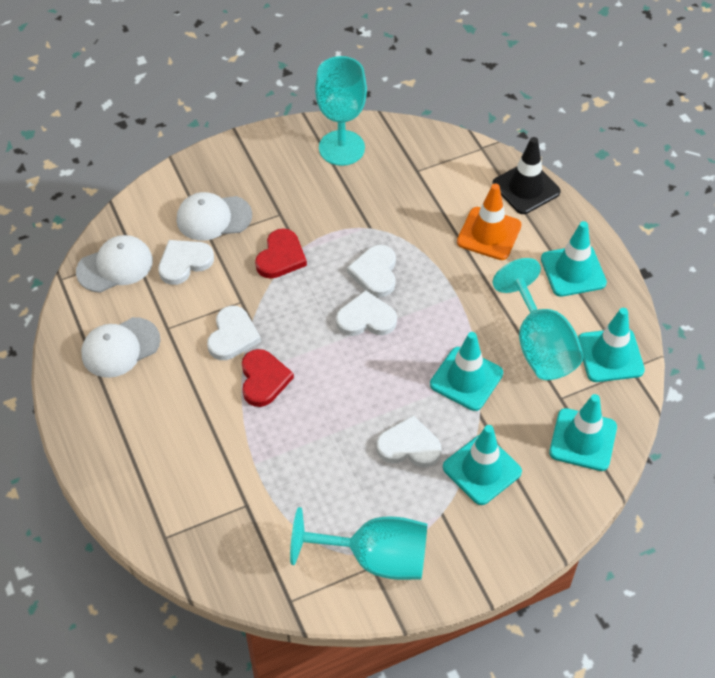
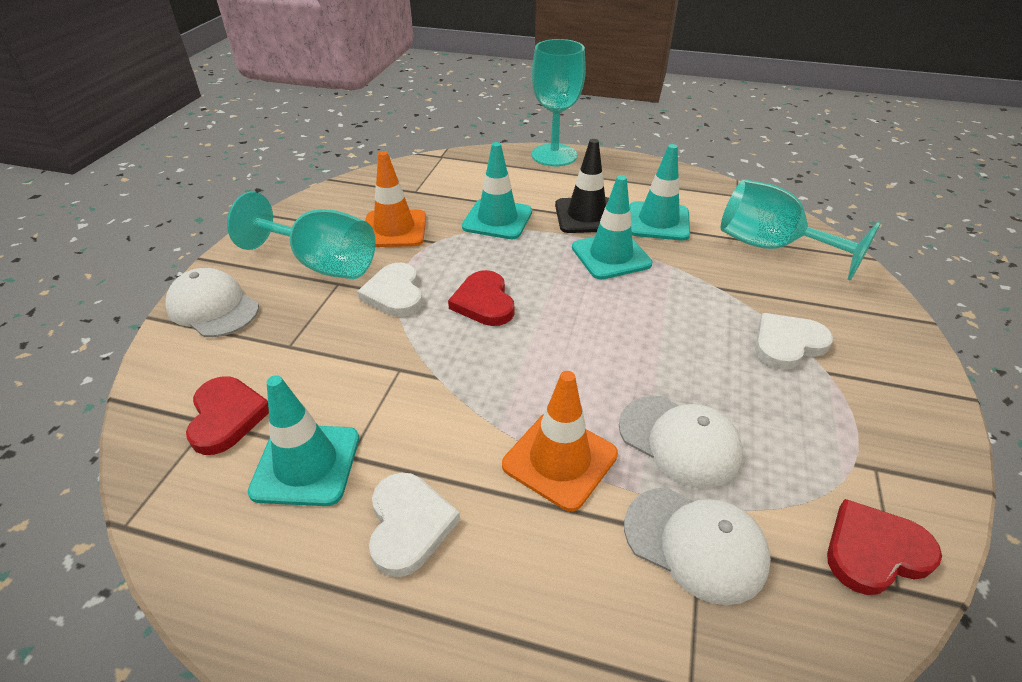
orange traffic cone: [457,184,522,260] = 1 -> [365,151,426,247] [502,371,618,511] = 2
red heart: [242,349,294,407] [255,228,307,279] = 2 -> [186,377,269,455] [448,270,514,326] [827,499,942,595] = 3
turquoise traffic cone: [430,332,503,411] [443,425,522,505] [541,221,607,297] [549,394,617,471] [578,308,645,382] = 5 -> [248,375,359,506] [462,142,532,239] [572,175,653,280] [629,144,690,241] = 4
white heart: [158,240,214,285] [207,306,261,360] [336,290,397,336] [347,245,396,297] [376,415,441,468] = 5 -> [357,263,423,317] [369,473,460,577] [755,313,833,370] = 3

